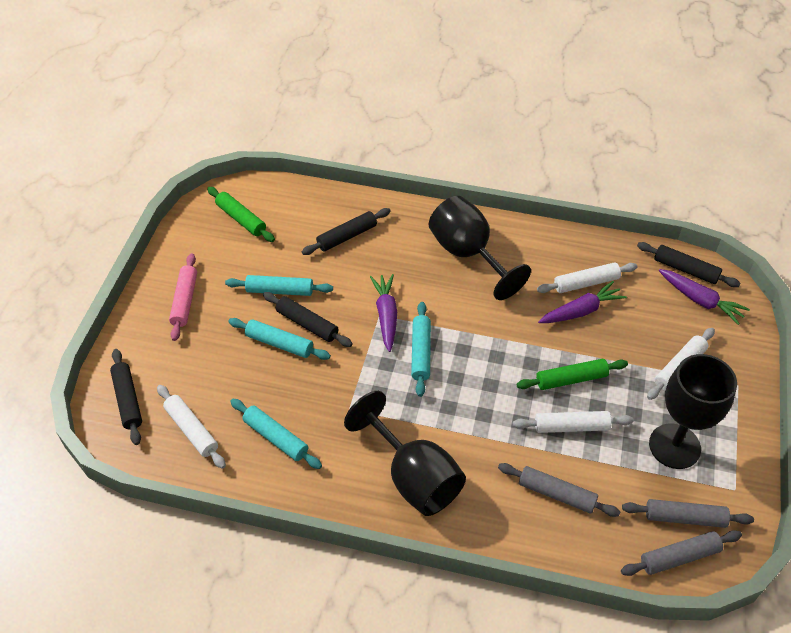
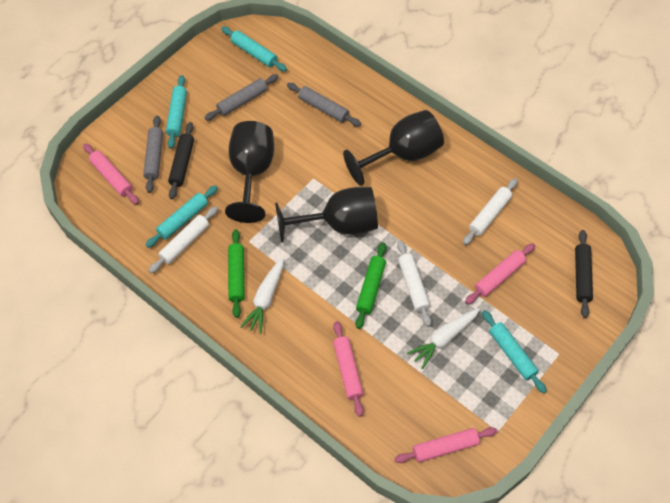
black rolling pin: [110,349,142,445] [263,292,353,347] [302,208,391,255] [637,242,741,287] = 4 -> [168,122,194,199] [575,230,593,318] = 2
pink rolling pin: [169,253,197,341] = 1 -> [83,143,139,205] [333,321,364,417] [394,427,497,463] [465,243,535,304] = 4
purple carrot: [370,274,397,352] [538,281,627,323] [659,269,750,325] = 3 -> none = 0
white carrot: none = 0 -> [240,257,283,334] [407,308,480,369] = 2
white rolling pin: [157,385,226,469] [513,411,634,433] [537,262,638,293] [647,328,715,400] = 4 -> [149,206,218,273] [397,240,431,327] [463,178,518,245] = 3

